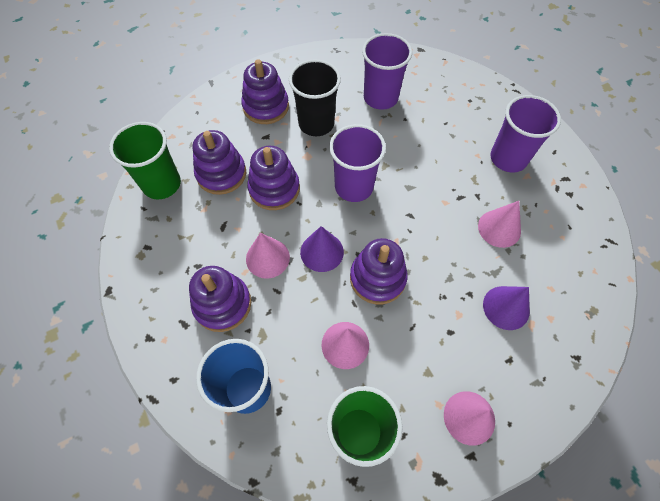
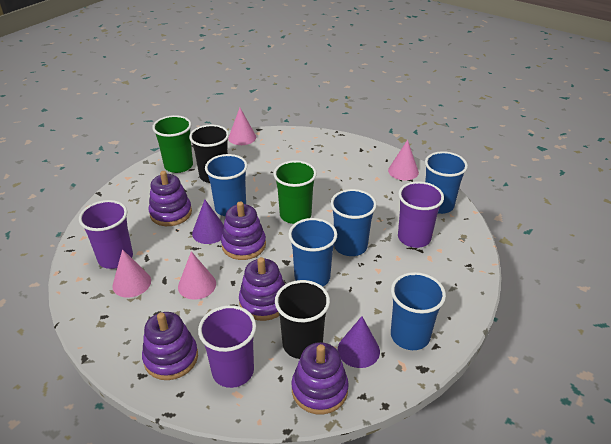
black cup: [289,60,341,136] = 1 -> [189,125,229,183] [275,280,330,359] = 2
blue cup: [196,339,271,414] = 1 -> [205,154,248,216] [288,218,337,287] [331,189,377,256] [391,272,446,350] [425,151,468,214] = 5

